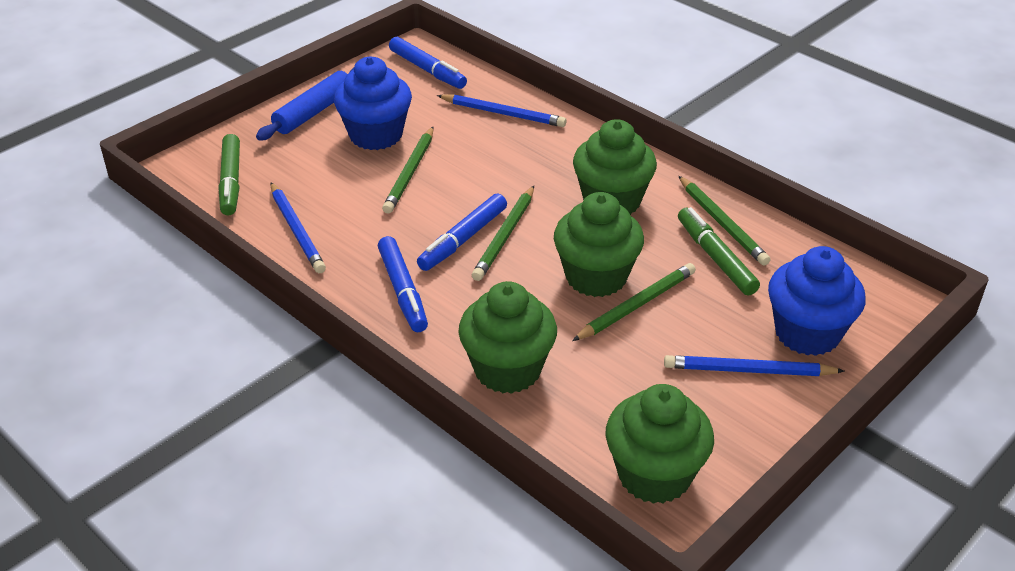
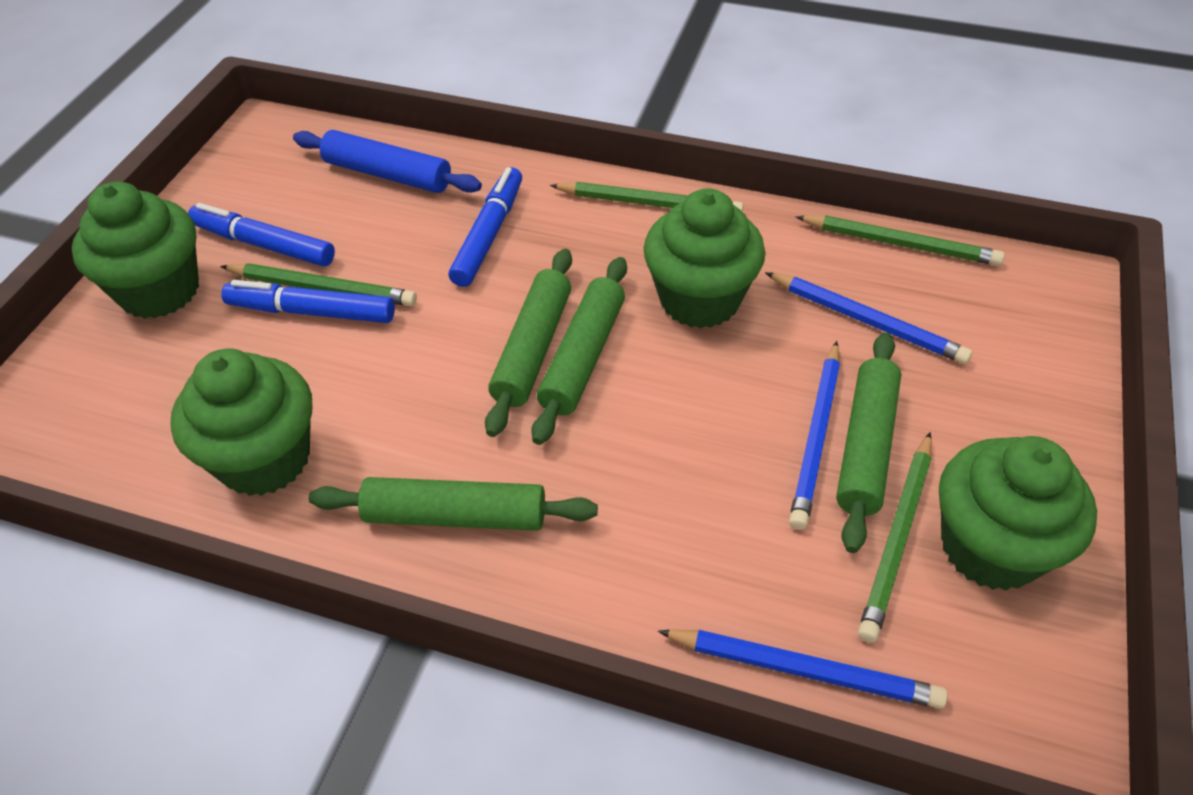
blue cupcake: [334,57,412,150] [768,246,866,356] = 2 -> none = 0
green marker: [219,134,240,215] [678,207,760,295] = 2 -> none = 0
green rolling pin: none = 0 -> [309,477,598,531] [485,249,572,437] [531,257,627,445] [836,332,901,553] = 4

